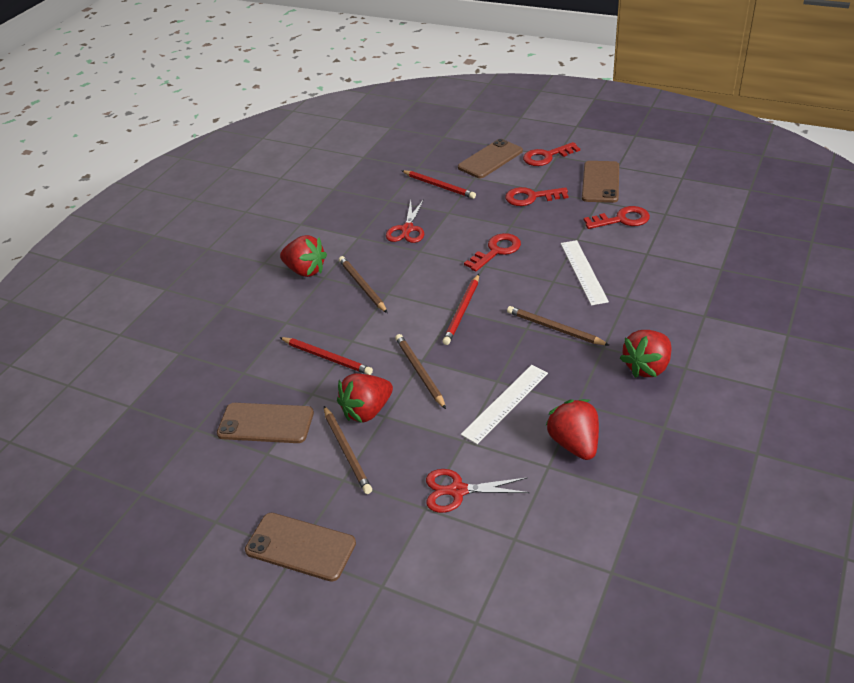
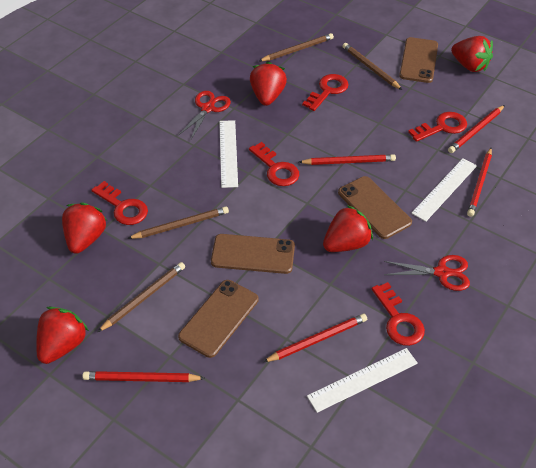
red key: [464,233,521,272] [505,187,568,206] [523,142,580,166] [584,206,650,229] = 4 -> [91,181,148,225] [249,142,299,186] [302,74,349,111] [372,282,425,346] [408,112,467,142] = 5
red pencil: [279,337,373,375] [402,170,476,199] [443,274,479,345] = 3 -> [82,371,205,382] [263,314,367,362] [299,154,396,165] [448,105,505,153] [467,148,492,217] = 5
red strawberry: [280,235,327,277] [337,373,393,423] [545,399,599,460] [620,330,671,378] = 4 -> [36,307,89,364] [62,202,107,254] [250,62,287,106] [323,205,373,252] [451,36,493,72] = 5
white ruler: [461,365,548,444] [561,240,609,305] = 2 -> [219,120,238,188] [307,348,418,413] [411,158,477,222] = 3

